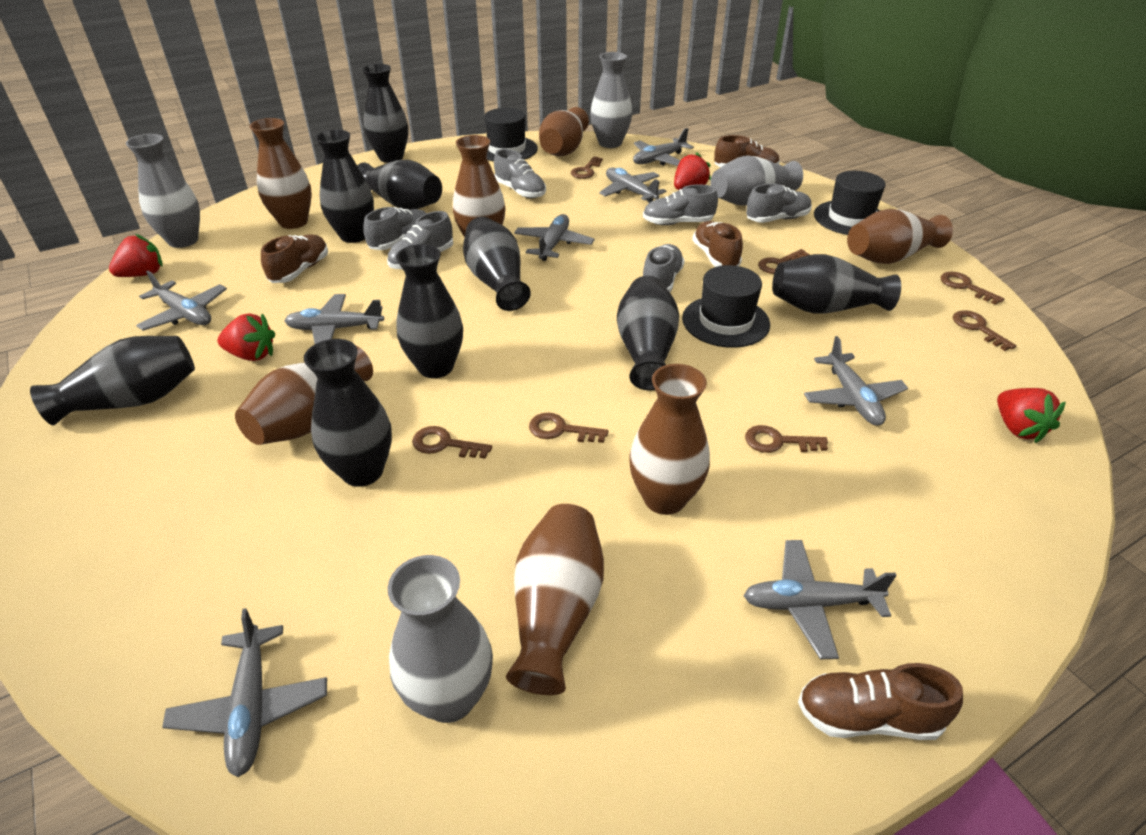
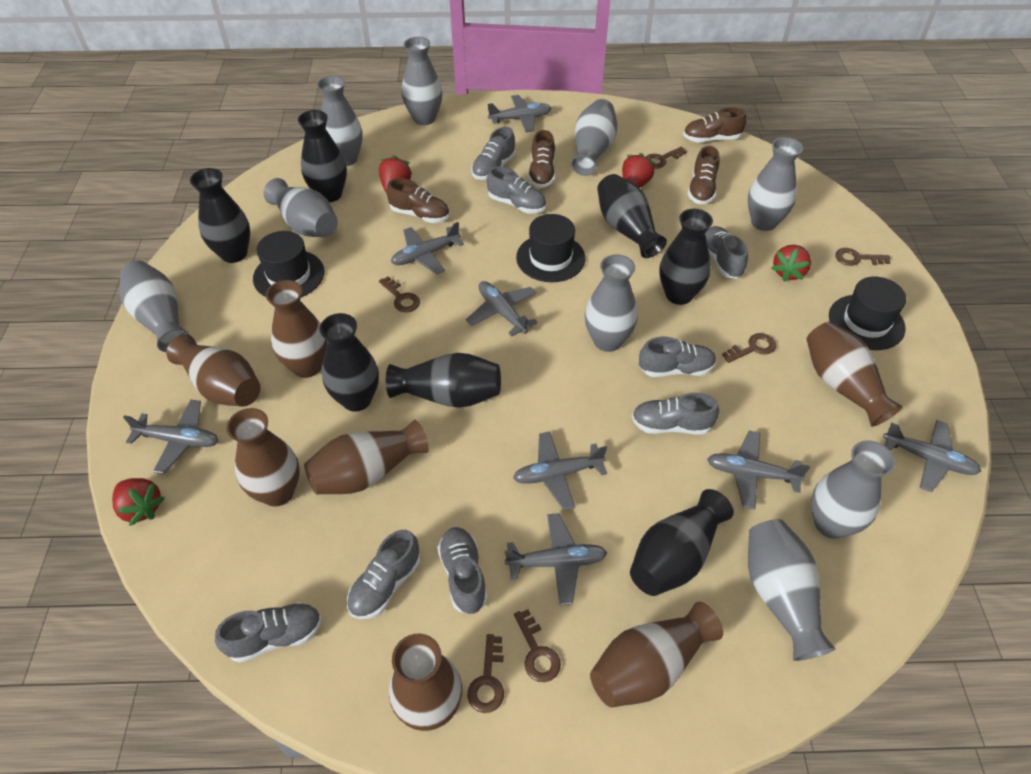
black vase: [30,336,195,425] [304,339,392,487] [315,130,374,243] [357,160,442,210] [362,64,408,163] [396,244,463,378] [463,217,531,311] [617,276,679,390] [772,254,901,314] = 9 -> [190,168,250,263] [298,110,347,202] [319,313,379,411] [386,353,501,408] [597,174,667,258] [630,489,734,596] [660,209,713,305] = 7
brown key: [412,426,492,459] [529,413,608,443] [571,156,603,179] [745,425,828,453] [758,249,810,274] [941,272,1004,305] [953,310,1016,351] = 7 -> [379,276,420,312] [467,634,504,713] [514,609,561,682] [646,147,687,168] [722,333,776,363] [835,248,891,266] = 6
grey shoe: [363,207,427,250] [387,211,453,269] [494,149,546,198] [643,184,718,225] [643,244,685,292] [746,184,812,223] = 6 -> [215,602,322,663] [347,530,420,619] [437,527,488,614] [471,127,516,180] [487,166,546,214] [632,393,719,435] [639,337,717,377] [705,226,748,279] = 8
grey vase: [126,134,200,248] [388,555,493,723] [590,52,632,148] [710,156,803,206] = 4 -> [120,260,189,352] [263,178,338,237] [317,76,363,166] [402,37,442,125] [571,99,618,176] [585,255,638,352] [748,137,803,231] [748,519,836,661] [811,440,895,539] = 9

